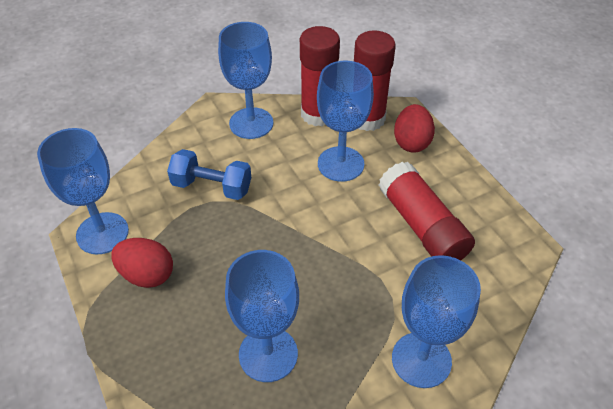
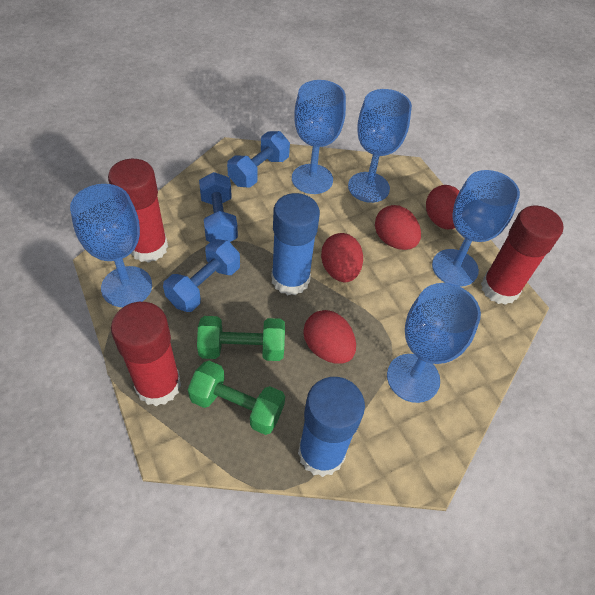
blue dumbbell: [167,149,251,200] = 1 -> [163,239,240,312] [199,172,238,242] [227,131,290,188] = 3
blue glue stick: none = 0 -> [271,193,320,295] [298,377,365,477] = 2
green dumbbell: none = 0 -> [188,361,285,435] [197,316,285,361] = 2
red egg: [111,238,173,288] [394,104,435,152] = 2 -> [303,310,356,364] [321,233,363,282] [375,205,421,250] [426,185,459,229] = 4

